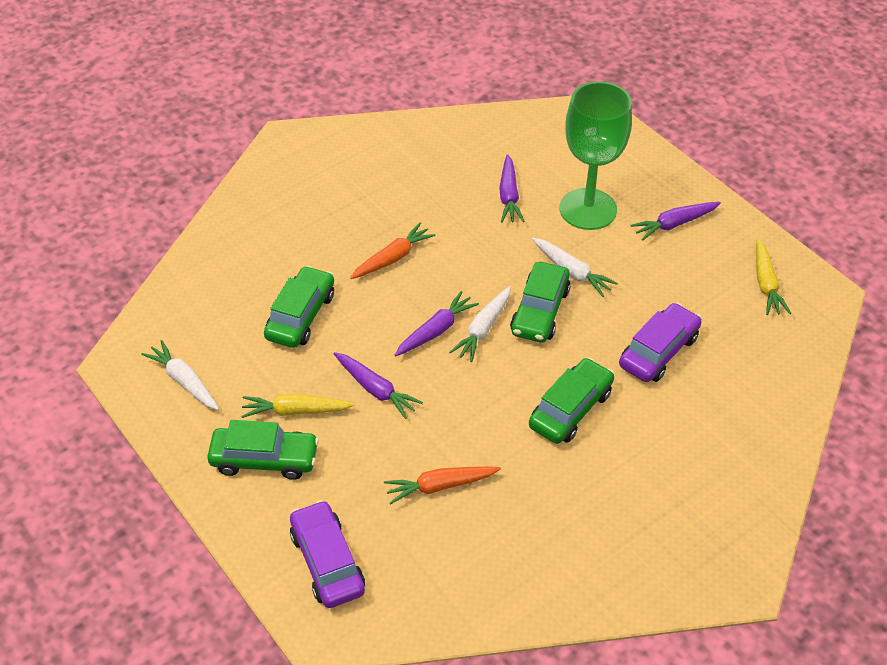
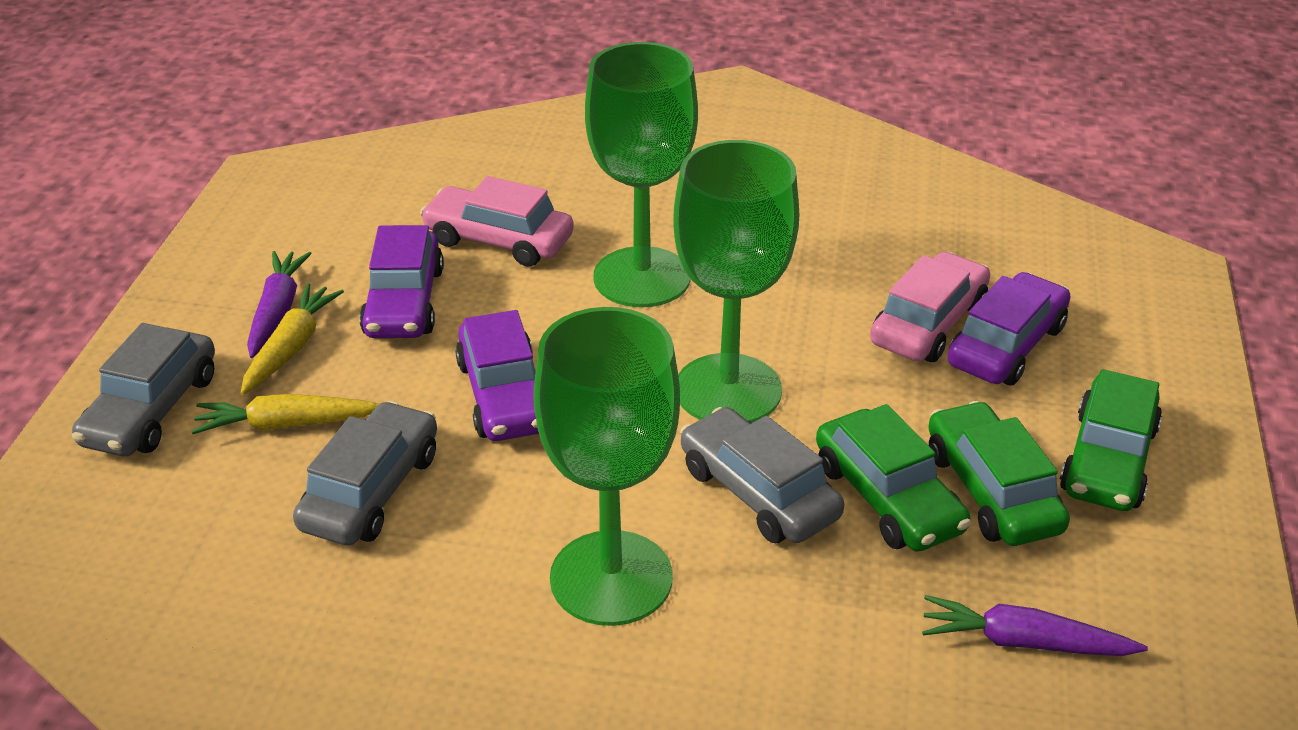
green car: [207,420,319,480] [264,266,334,348] [510,262,571,343] [529,358,614,444] = 4 -> [816,404,971,552] [928,401,1070,546] [1060,369,1162,511] = 3
green goblet: [560,81,632,230] = 1 -> [533,307,680,626] [585,42,698,307] [674,140,799,423] = 3
grey car: none = 0 -> [72,323,215,456] [293,401,437,546] [680,407,844,543] = 3
orange carrot: [350,223,436,279] [384,466,501,505] = 2 -> none = 0
pink car: none = 0 -> [420,176,574,267] [870,252,990,362] = 2
purple car: [290,500,365,608] [619,303,702,382] = 2 -> [359,225,444,338] [456,310,539,441] [948,272,1070,385] = 3
purple carrot: [334,352,423,419] [395,291,479,356] [499,154,524,223] [630,202,721,241] = 4 -> [247,251,312,358] [922,595,1148,656] = 2
white carrot: [141,340,219,410] [449,286,511,362] [532,238,618,297] = 3 -> none = 0

